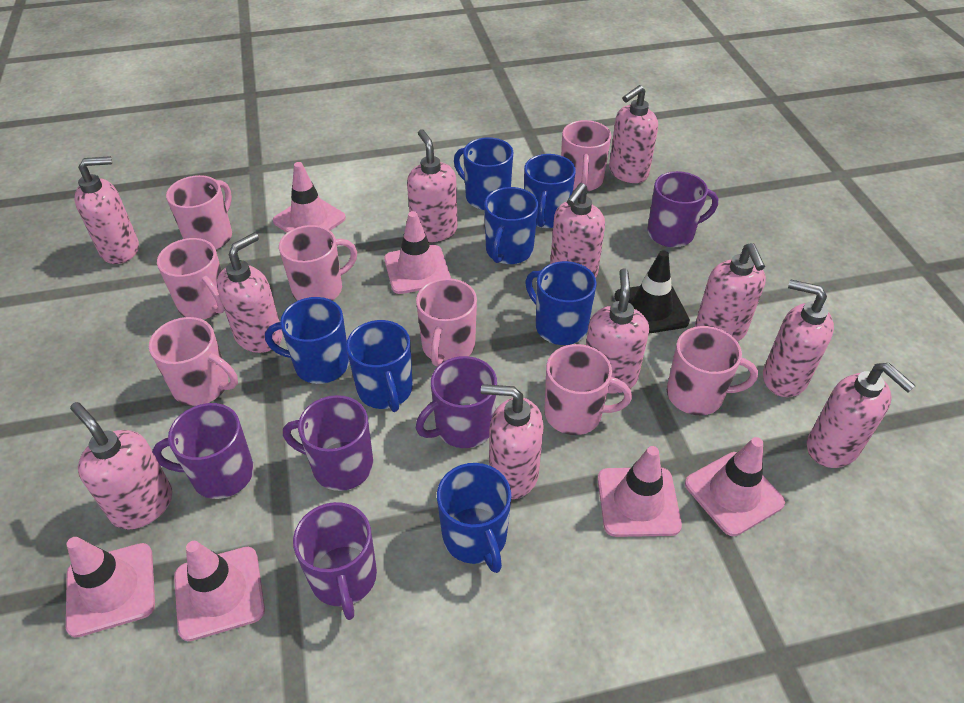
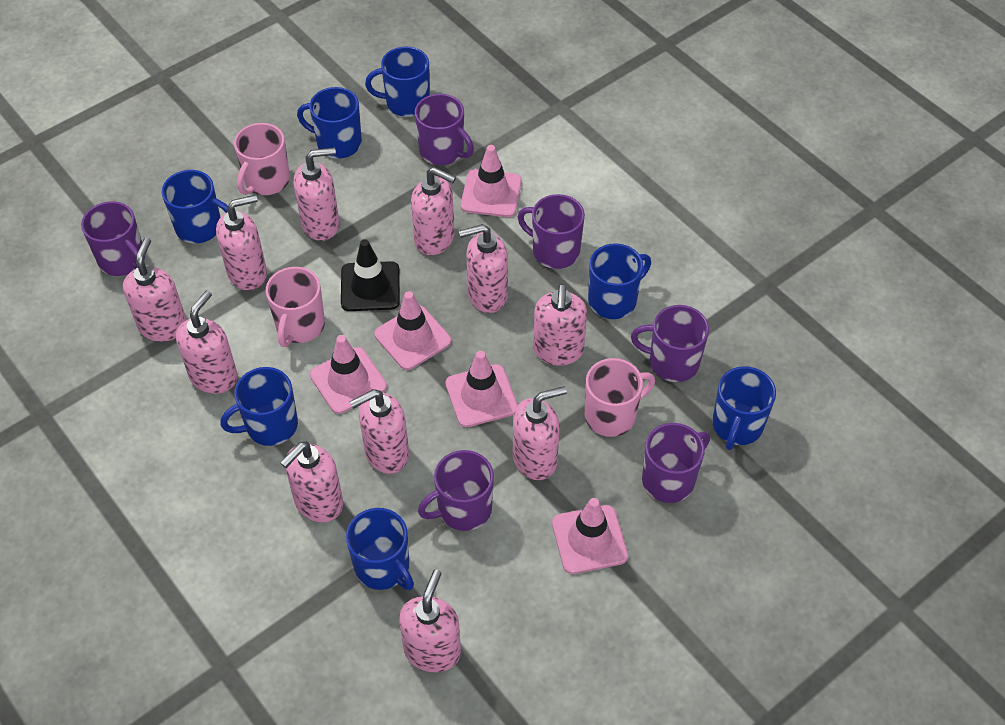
pink mug: [149,317,238,406] [157,238,224,319] [166,175,232,249] [279,225,357,301] [416,278,477,366] [544,344,632,435] [561,120,611,191] [667,326,758,415] = 8 -> [234,123,290,195] [266,267,325,347] [585,358,655,437] = 3
pink traffic cone: [66,537,155,637] [174,541,265,641] [273,162,346,233] [384,211,451,294] [598,446,682,537] [685,437,785,536] = 6 -> [310,335,387,414] [375,291,451,370] [446,351,518,427] [461,145,522,217] [552,498,628,574] = 5
purple mug: [152,403,254,499] [283,395,373,491] [293,502,377,620] [416,356,497,448] [647,171,718,247] = 5 -> [81,201,145,276] [415,94,474,165] [418,450,494,531] [518,194,585,269] [631,305,709,382] [642,423,710,503] = 6

